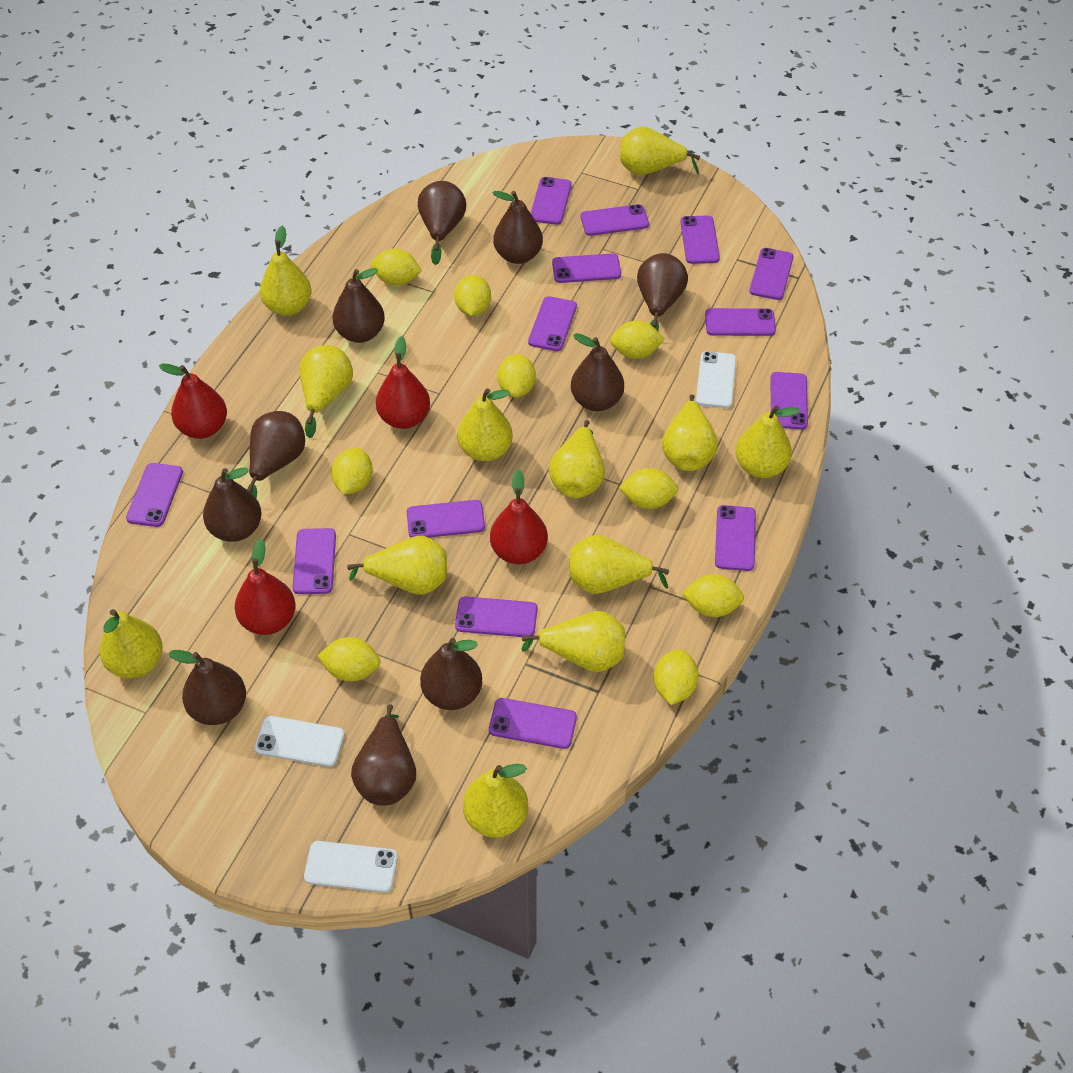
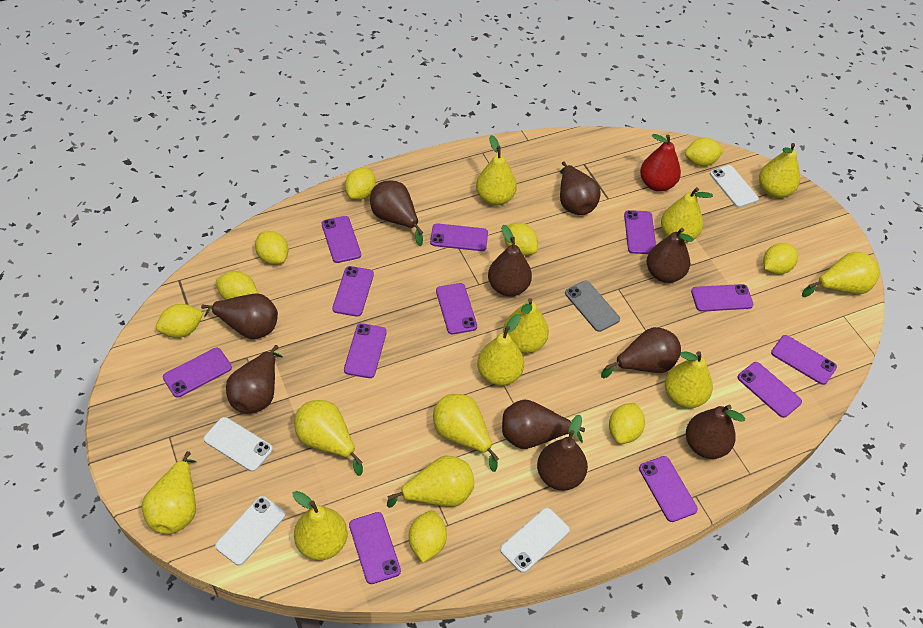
grey phone: none = 0 -> [565,281,620,332] = 1
purple phone: [126,463,183,527] [292,528,336,594] [407,500,485,538] [455,596,537,637] [489,698,577,749] [528,296,577,351] [531,177,572,225] [552,253,621,283] [581,204,649,236] [680,216,720,264] [705,308,776,336] [715,505,756,571] [749,248,794,300] [771,372,808,429] = 14 -> [163,348,232,398] [322,216,361,263] [332,266,374,317] [344,323,387,378] [349,512,401,584] [430,223,488,251] [436,283,477,334] [624,210,656,254] [639,456,698,522] [691,284,754,312] [737,362,802,418] [771,335,837,385] = 12
red pear: [159,364,227,439] [235,539,296,635] [376,336,430,429] [490,469,548,564] = 4 -> [640,134,681,191] = 1
white phone: [254,716,345,767] [304,841,398,893] [696,351,736,408] = 3 -> [204,417,273,472] [215,496,286,565] [500,508,570,573] [710,165,759,208] = 4

